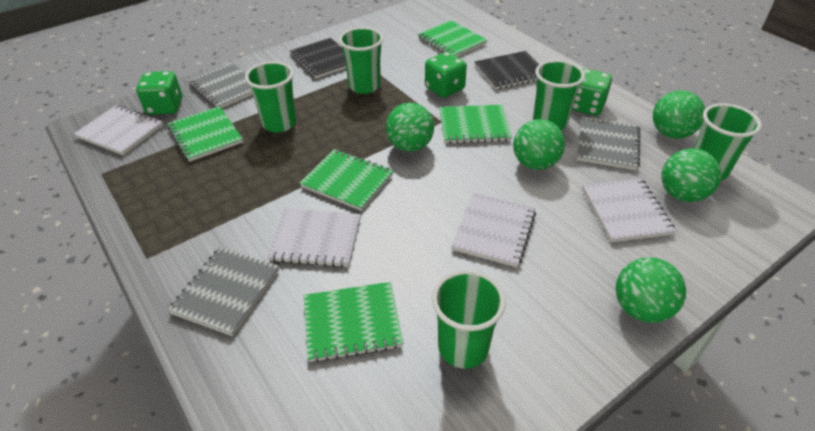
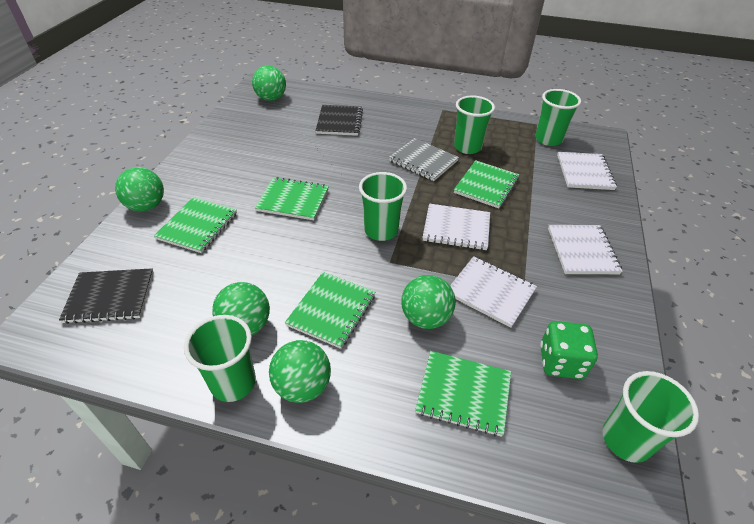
green dice: [136,71,182,115] [425,52,467,98] [572,68,612,116] = 3 -> [540,321,598,379] = 1
grey notebook: [168,247,279,336] [189,63,253,108] [577,116,640,170] = 3 -> [389,138,459,181] = 1

